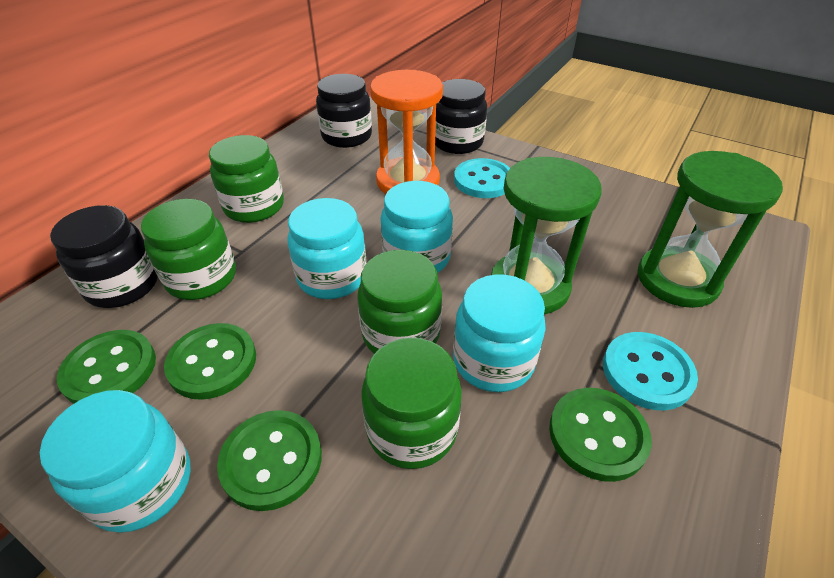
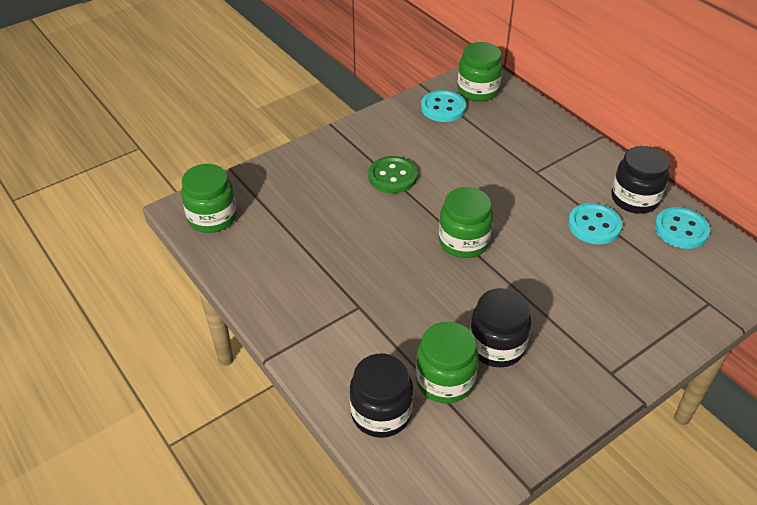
green button: [57,330,156,404] [164,323,256,400] [217,410,322,511] [549,388,652,482] = 4 -> [368,156,418,193] = 1
green hourglass: [491,157,602,314] [638,151,783,308] = 2 -> none = 0
orange hourglass: [370,70,443,194] = 1 -> none = 0
turquoise button: [454,158,510,198] [603,332,698,410] = 2 -> [421,90,466,122] [568,203,622,244] [655,207,710,249] = 3
turquoise jar: [40,390,191,533] [287,198,367,299] [381,181,453,273] [453,274,546,392] = 4 -> none = 0

